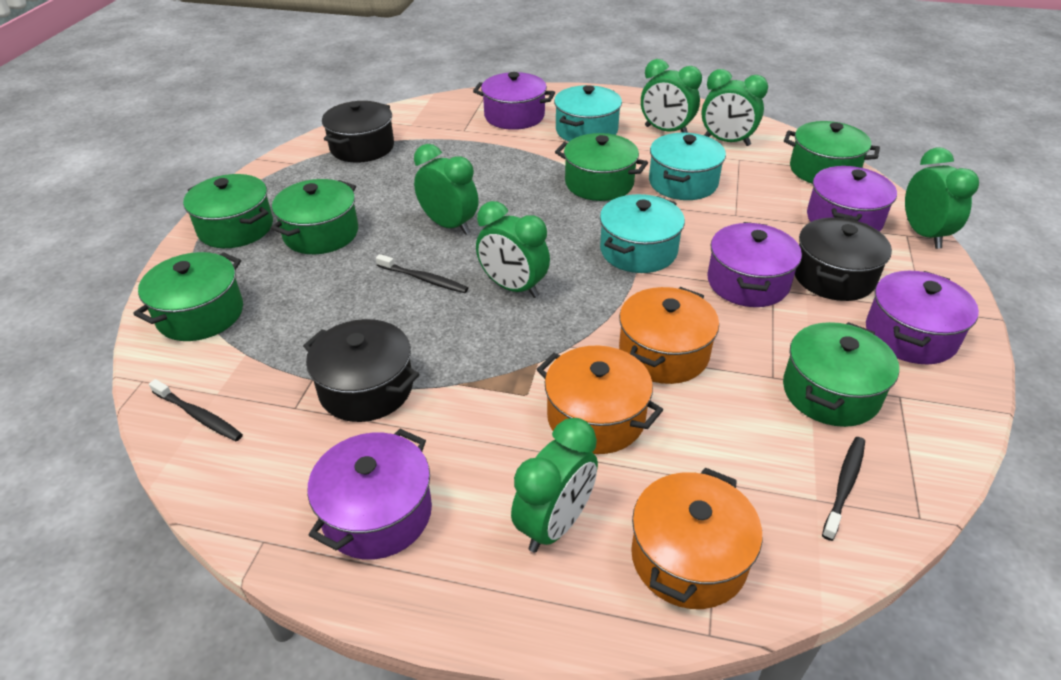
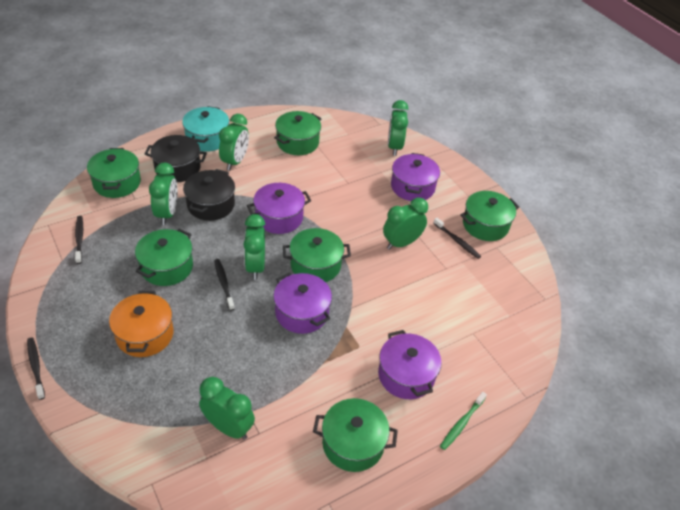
black pot: [303,319,419,422] [322,101,394,163] [795,218,892,301] = 3 -> [144,135,207,182] [183,169,235,221] = 2
black toothbrush: [149,379,243,441] [376,254,468,293] [822,437,865,541] = 3 -> [27,337,45,400] [75,216,83,264] [214,259,235,311] [433,218,481,259] = 4
green toothbrush: none = 0 -> [440,392,487,450] = 1
orange pot: [537,346,663,454] [619,287,719,384] [631,468,762,609] = 3 -> [109,291,174,357] = 1
purple pot: [307,429,432,560] [473,72,555,130] [707,222,802,307] [807,166,897,232] [866,271,979,364] = 5 -> [247,183,311,234] [273,273,332,334] [378,330,442,399] [391,153,440,201] = 4
turquoise pot: [554,85,622,142] [600,194,685,273] [649,133,726,200] = 3 -> [182,106,229,152] = 1

